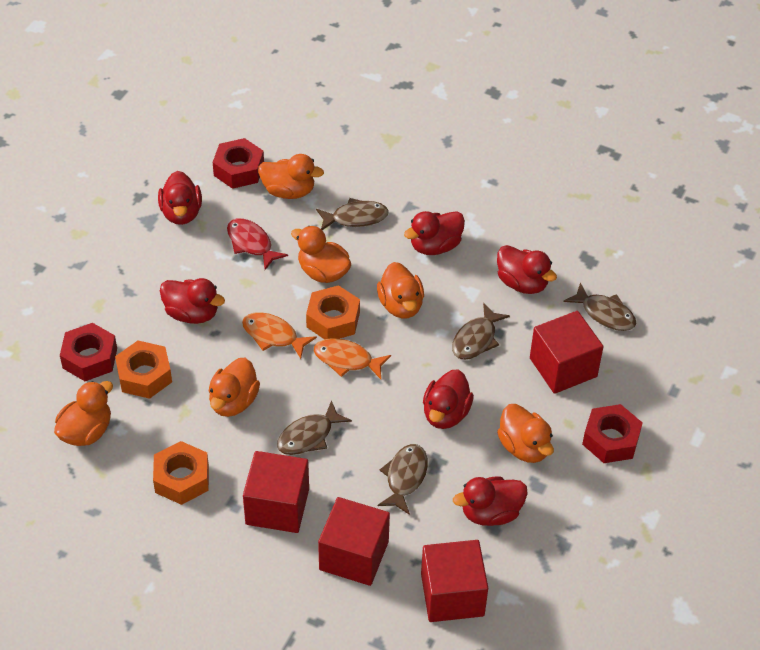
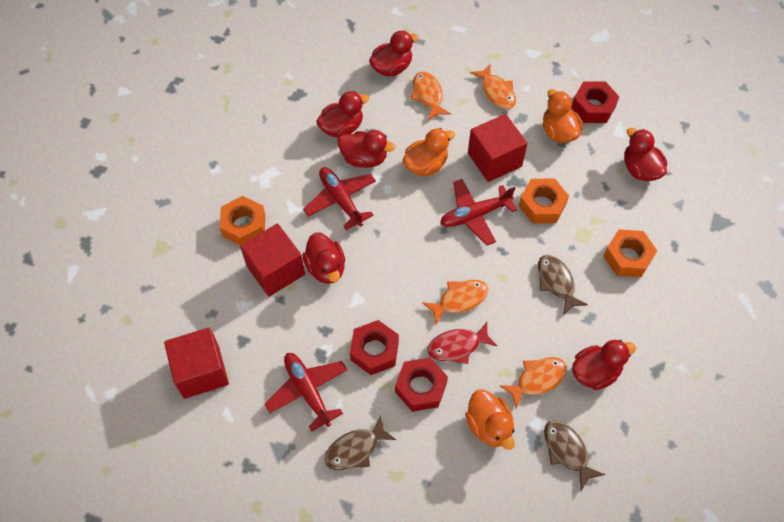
brown fish: [277,400,352,455] [316,198,389,230] [377,444,428,515] [452,303,510,360] [563,283,636,331] = 5 -> [324,415,396,470] [538,255,588,315] [544,420,605,490] = 3
orange duck: [54,381,113,446] [209,358,260,417] [258,154,324,199] [291,226,351,283] [377,262,424,318] [497,404,554,463] = 6 -> [403,128,455,177] [465,389,515,450] [543,89,583,143] = 3
orange fish: [242,312,317,359] [314,338,391,379] = 2 -> [411,71,451,120] [422,280,489,324] [470,64,516,109] [500,357,567,409] = 4
red cube: [243,451,309,533] [318,497,390,586] [421,540,488,622] [530,311,603,394] = 4 -> [164,327,229,399] [240,223,305,297] [468,114,528,182] = 3
red plane: none = 0 -> [265,353,347,432] [303,167,376,230] [440,179,517,245] = 3

